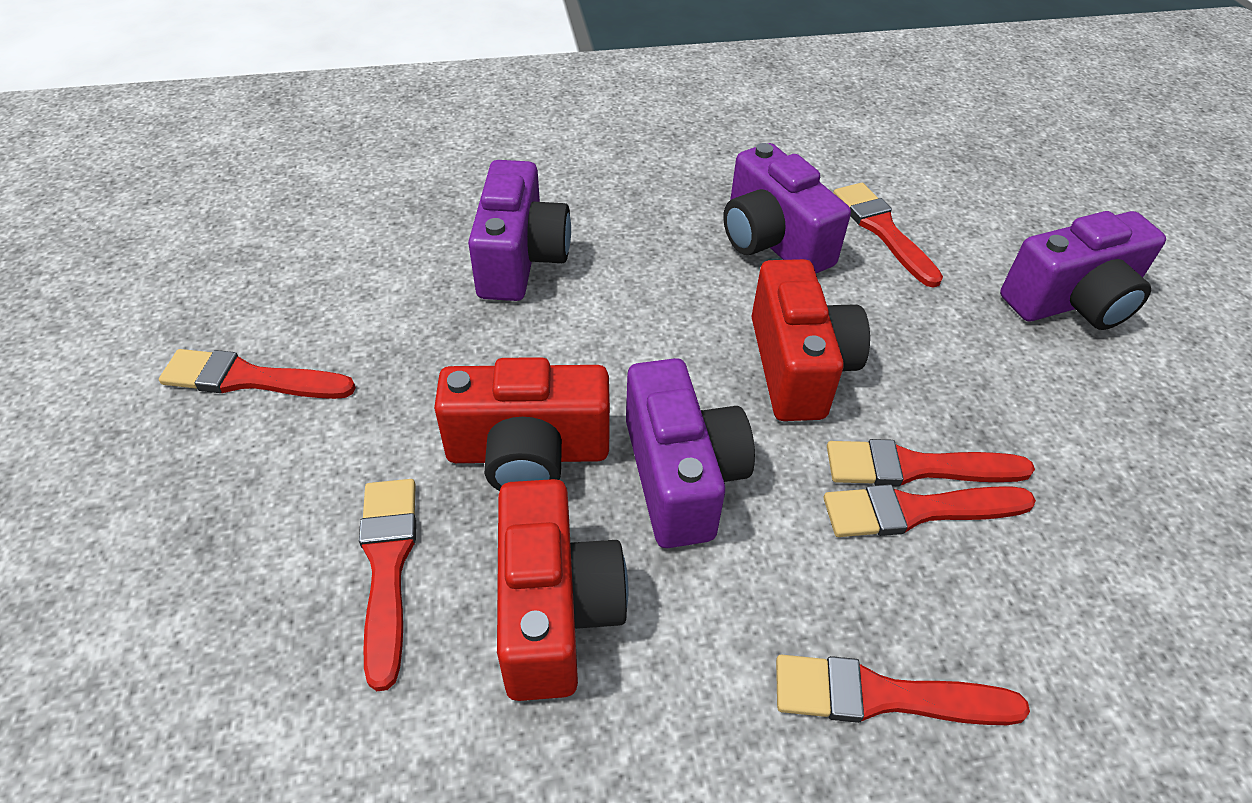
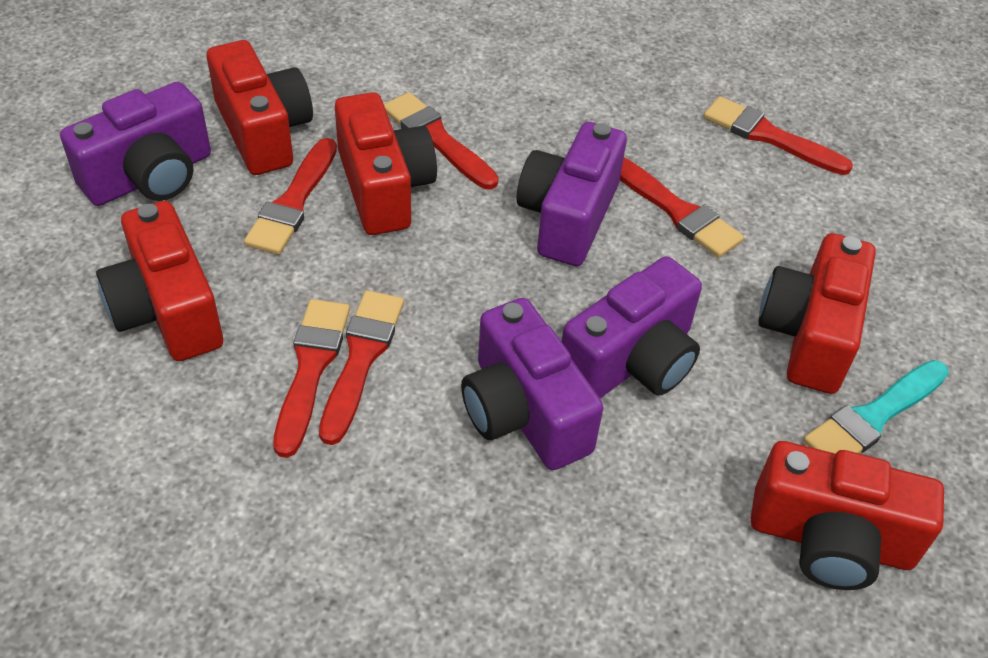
red camera: [434,357,610,491] [497,479,628,701] [751,259,870,421] = 3 -> [96,201,223,361] [207,40,313,175] [335,92,437,235] [750,441,944,590] [758,233,876,394] = 5
turquoise brush: none = 0 -> [803,360,949,454] = 1

